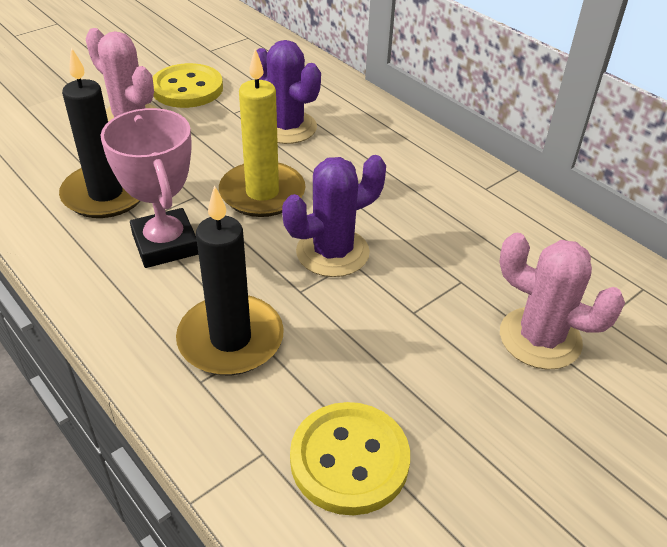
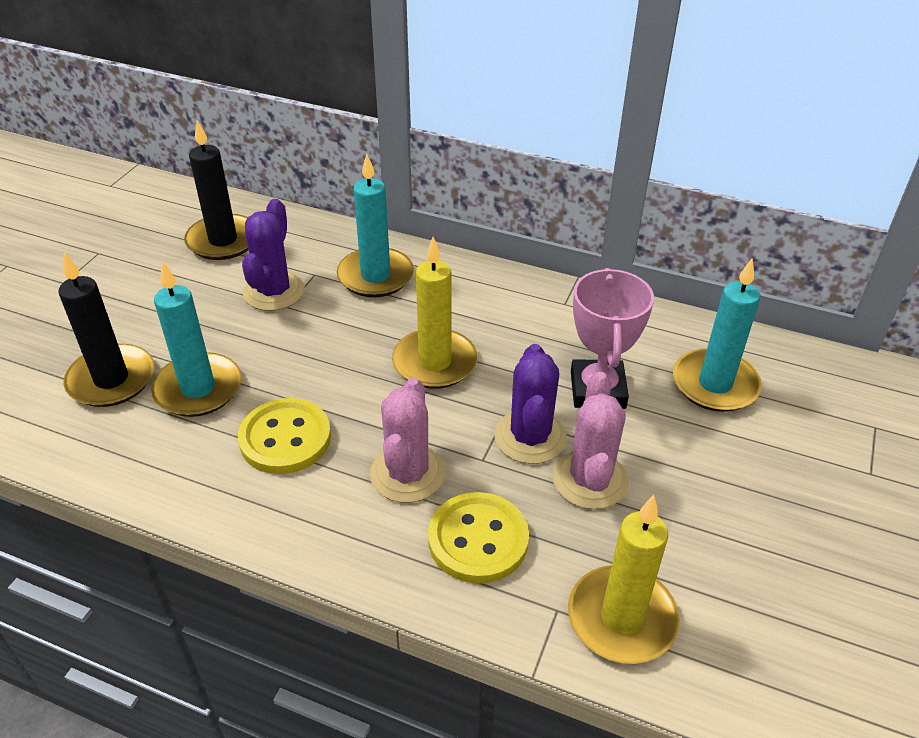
turquoise candle: none = 0 -> [151,262,241,417] [337,154,414,297] [673,258,762,412] = 3
yellow candle: [219,48,305,217] = 1 -> [392,237,478,389] [568,495,680,664] = 2

